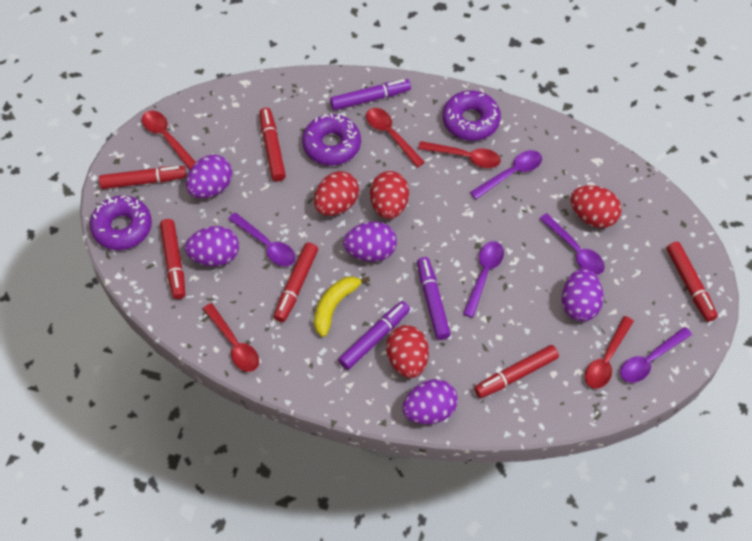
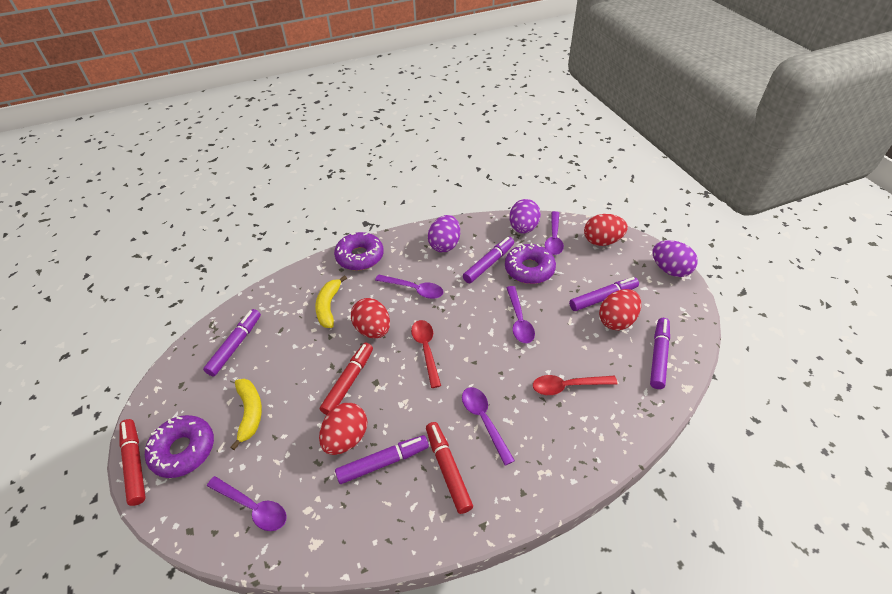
purple egg: [185,226,239,266] [186,155,232,198] [343,222,397,262] [402,379,458,424] [562,268,604,322] = 5 -> [428,215,460,252] [509,199,541,234] [652,240,698,277] = 3
purple marker: [330,79,411,111] [338,301,410,370] [417,257,451,340] = 3 -> [203,309,261,376] [335,435,429,484] [463,237,514,283] [569,277,639,311] [650,318,670,389] = 5
red marker: [99,166,186,189] [160,219,185,299] [259,108,286,181] [274,242,318,322] [474,345,559,398] [667,242,718,322] = 6 -> [119,419,146,506] [320,343,373,415] [426,422,473,514] = 3
red spoon: [142,110,196,170] [203,303,259,372] [366,108,425,168] [418,141,501,168] [585,316,634,389] = 5 -> [411,320,441,388] [533,375,618,395] = 2
yellow banana: [314,276,370,337] = 1 -> [230,379,262,450] [315,275,347,328] = 2

